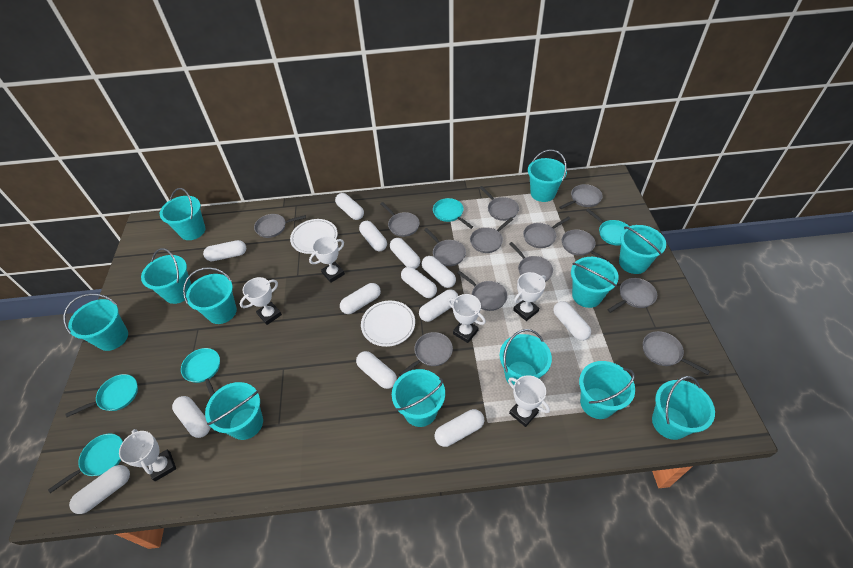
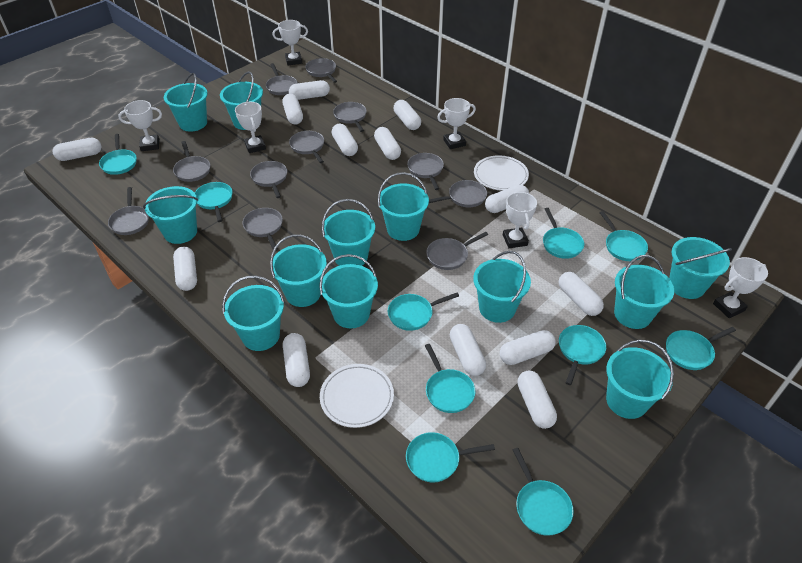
grey pan: [254,214,306,238] [380,202,419,237] [399,332,453,376] [424,228,466,266] [457,271,508,311] [470,218,513,253] [479,186,519,221] [509,242,553,282] [523,217,570,248] [559,184,603,209] [562,229,611,263] [607,278,657,313] [643,331,710,375] = 13 -> [108,187,149,235] [173,141,210,182] [243,208,283,250] [250,161,287,198] [266,63,298,95] [289,131,324,163] [305,58,337,83] [333,102,367,132] [407,153,444,190] [426,232,488,270] [429,180,487,207] = 11
turquoise pan: [48,434,123,493] [66,374,138,417] [181,348,220,397] [433,198,473,229] [586,209,629,246] = 5 -> [99,134,137,175] [195,182,233,222] [388,293,459,331] [406,432,495,483] [425,344,475,413] [513,448,574,536] [543,208,584,259] [559,325,606,385] [600,211,648,261] [666,327,736,370] = 10

